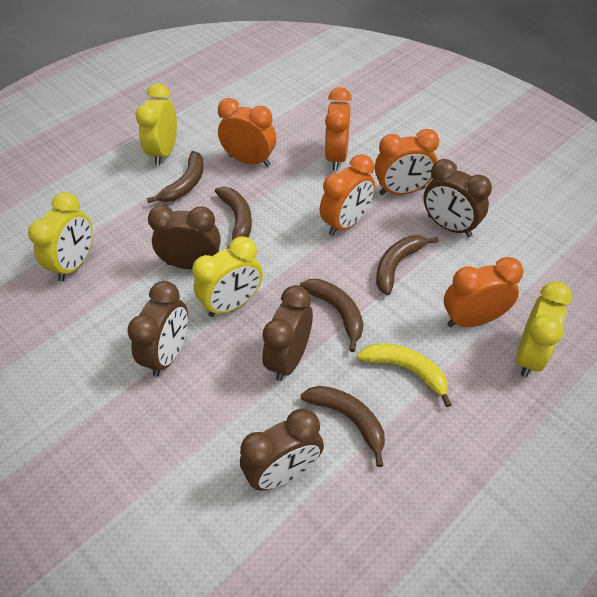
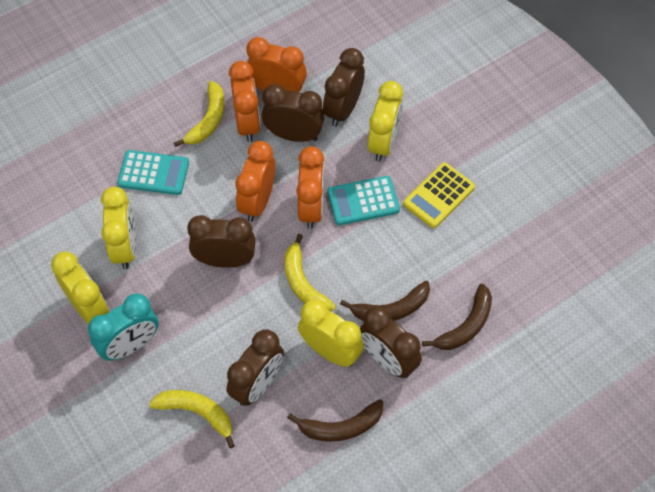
brown banana: [147,151,204,203] [215,187,252,249] [300,279,363,352] [301,386,385,467] [376,235,439,295] = 5 -> [287,399,383,442] [340,281,430,321] [422,284,492,350] = 3
orange clock: [218,98,276,167] [320,154,375,236] [325,87,352,171] [375,129,439,195] [444,257,524,327] = 5 -> [229,61,260,142] [235,141,275,222] [246,37,307,92] [296,146,324,229] = 4
turquoise calculator: none = 0 -> [117,150,189,195] [327,176,400,225] = 2
turquoise clock: none = 0 -> [88,293,159,361] = 1
yellow banana: [357,343,452,407] = 1 -> [149,390,235,448] [174,81,225,147] [285,234,336,311] = 3
yellow calculator: none = 0 -> [403,162,475,228] = 1

